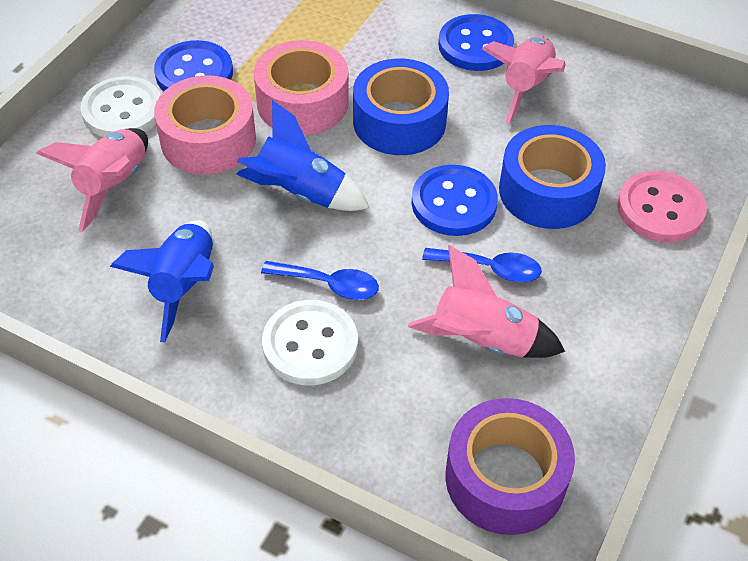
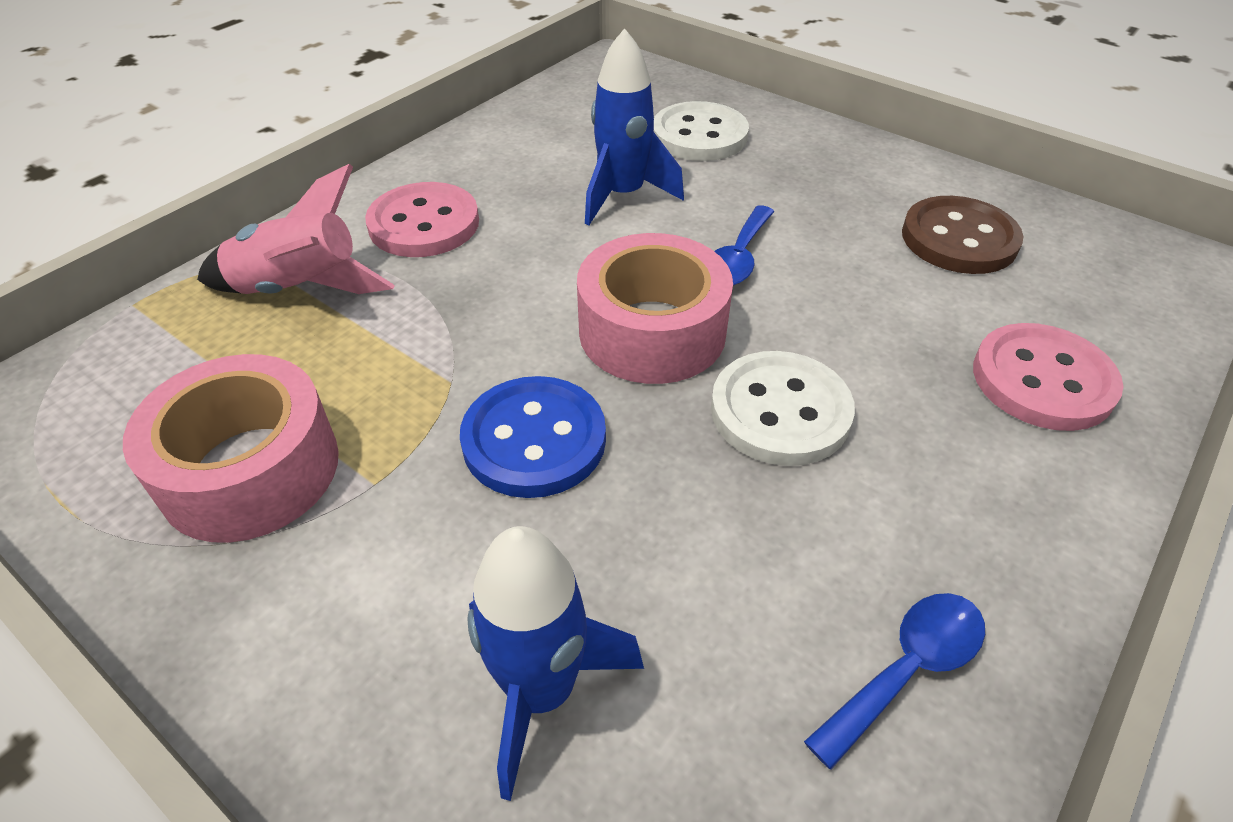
blue button: [154,40,233,91] [411,165,498,236] [438,14,514,71] = 3 -> [460,376,606,498] = 1
blue tape: [353,58,449,155] [499,125,606,229] = 2 -> none = 0
brown button: none = 0 -> [902,196,1024,274] = 1
pink button: [617,171,707,242] = 1 -> [365,182,479,257] [973,323,1124,431] = 2
pink rocket: [36,128,148,232] [408,245,565,358] [482,36,566,125] = 3 -> [197,164,395,294] = 1
purple tape: [445,398,575,535] = 1 -> none = 0

